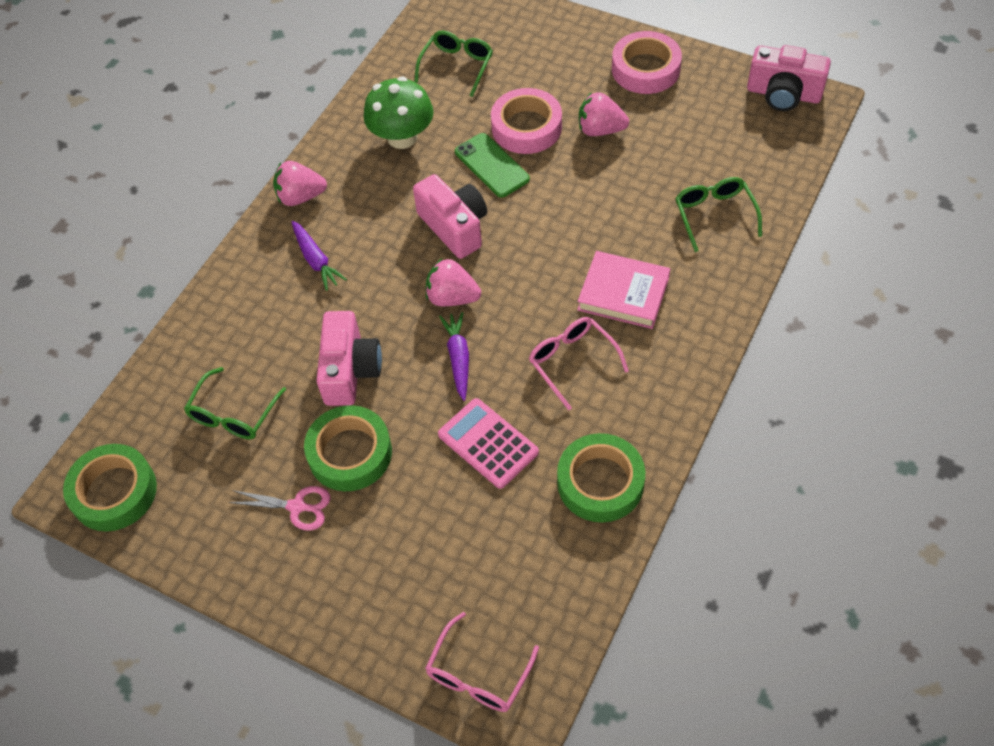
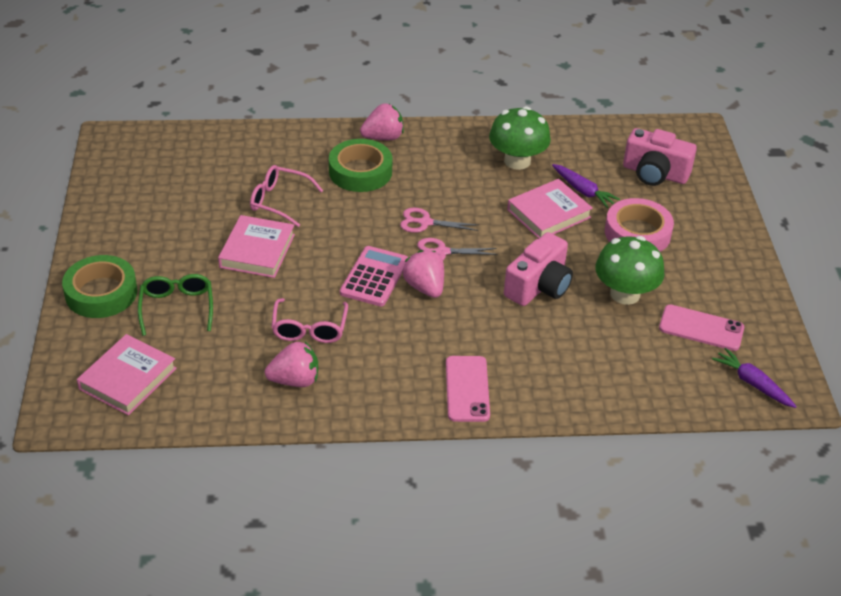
green glasses: [184,367,286,440] [414,31,493,97] [675,177,762,252] = 3 -> [138,274,213,336] = 1
green mushroom: [364,76,434,149] = 1 -> [489,106,551,170] [595,236,664,305] = 2
green phone: [455,133,530,198] = 1 -> none = 0
green tape: [63,444,157,532] [304,405,392,491] [557,433,645,522] = 3 -> [62,255,137,318] [329,139,392,192] = 2
pink book: [577,251,670,329] = 1 -> [77,334,177,416] [218,215,295,278] [507,179,593,239] = 3
pink camera: [316,311,382,406] [413,174,487,259] [747,45,831,111] = 3 -> [504,232,573,306] [623,128,697,186] = 2
pink phone: none = 0 -> [446,356,490,422] [659,305,744,351] = 2
pink scissors: [228,486,331,531] = 1 -> [400,208,479,233] [417,238,497,260] = 2
pink tape: [491,88,562,154] [612,31,682,94] = 2 -> [605,198,674,252] = 1

